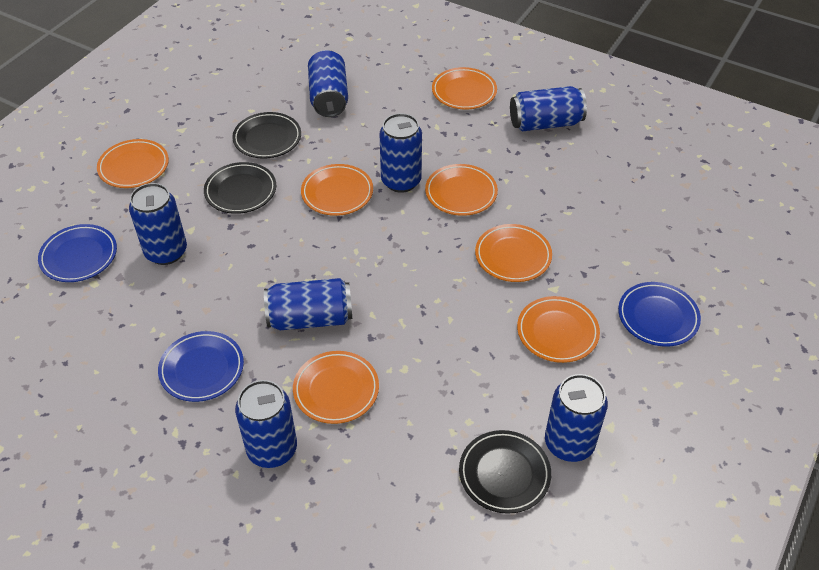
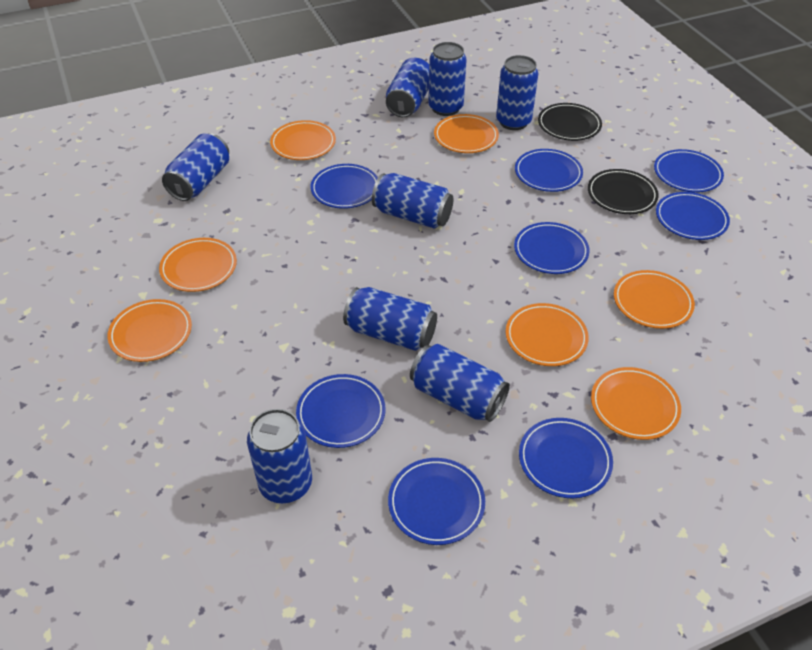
black plate: [204,162,276,214] [232,112,301,159] [459,430,551,514] = 3 -> [538,103,602,141] [588,169,659,214] = 2
blue can: [129,183,187,265] [235,380,297,468] [264,278,352,330] [308,50,348,117] [380,113,422,193] [510,86,587,131] [545,374,608,462] = 7 -> [162,133,229,201] [247,409,312,503] [343,287,437,351] [372,173,454,228] [386,58,429,117] [410,344,510,422] [428,42,467,116] [496,55,539,130] = 8
blue plate: [38,224,117,282] [158,331,244,402] [618,282,701,347] = 3 -> [296,374,385,448] [310,164,378,209] [388,458,485,545] [514,222,590,274] [515,149,583,192] [519,418,613,498] [654,149,724,192] [656,192,730,240] = 8

